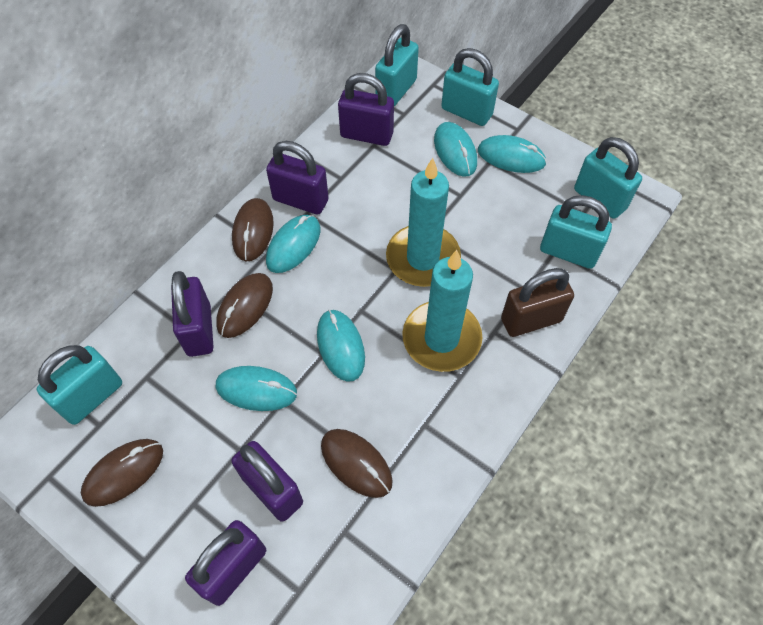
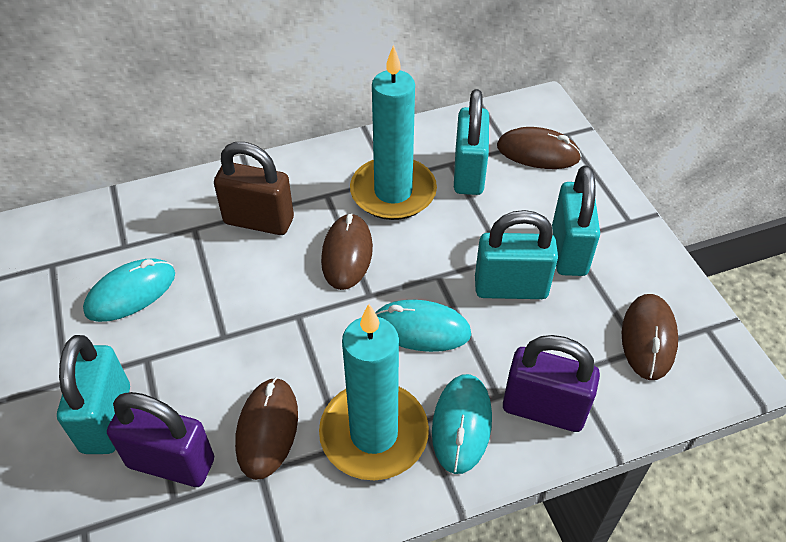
purple padlock: [171,271,213,357] [185,520,266,606] [231,441,303,522] [266,141,329,214] [338,73,394,146] = 5 -> [107,392,214,487] [503,335,600,432] = 2
turquoise mouse: [216,366,297,411] [266,215,320,273] [317,310,365,382] [434,122,477,177] [478,135,547,173] = 5 -> [83,258,175,322] [376,300,471,352] [432,374,492,474] = 3
turquoise padlock: [36,345,122,425] [375,24,419,106] [441,48,499,126] [540,195,612,269] [574,137,642,219] = 5 -> [57,335,130,454] [454,89,489,195] [475,210,558,299] [552,165,600,276] = 4

